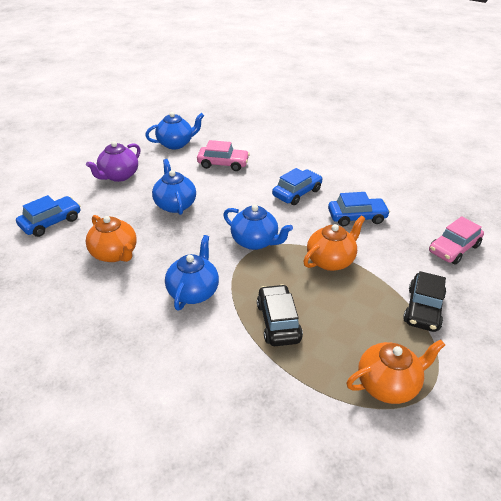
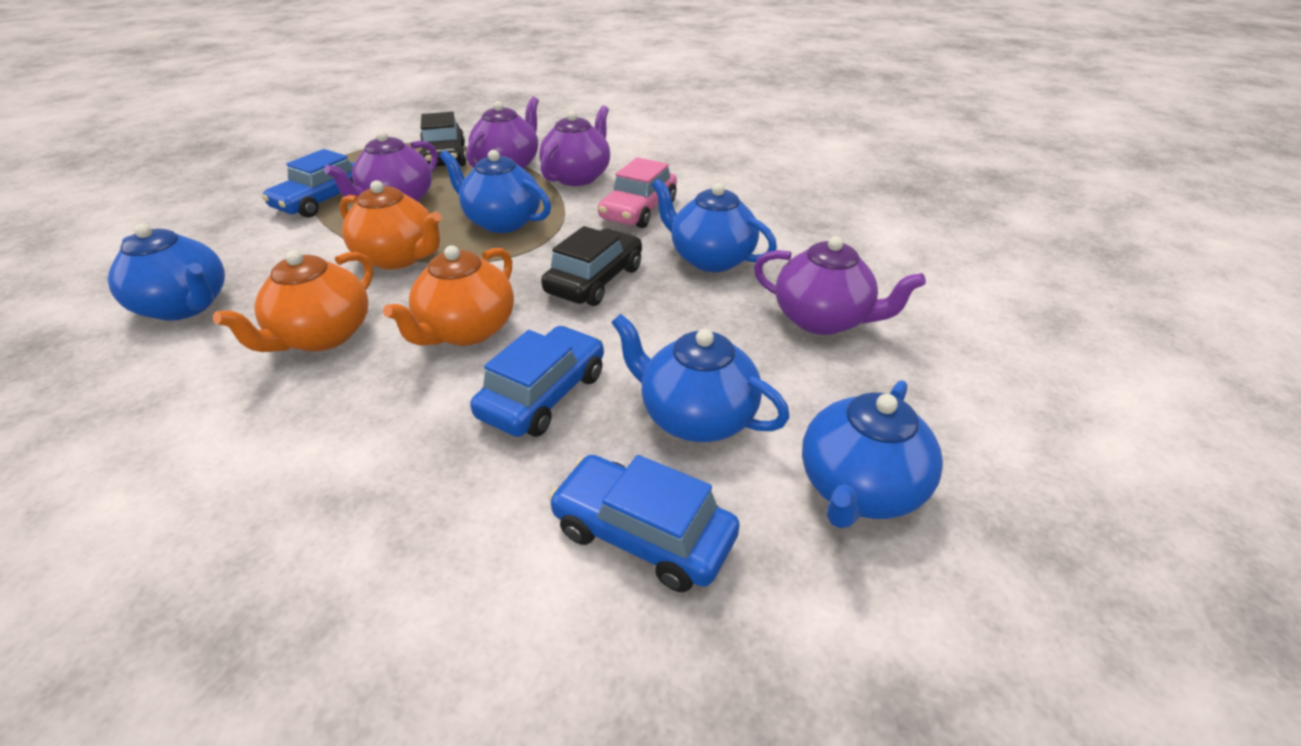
blue teapot: [145,112,204,149] [152,159,196,215] [165,235,219,310] [223,205,293,250] = 4 -> [108,224,225,321] [440,150,551,233] [611,314,790,442] [652,179,777,272] [802,380,943,528] = 5
pink car: [197,140,250,171] [429,216,484,265] = 2 -> [598,157,677,228] = 1
purple teapot: [86,141,141,182] = 1 -> [324,131,438,202] [466,97,539,169] [539,106,610,186] [754,236,926,335] = 4

